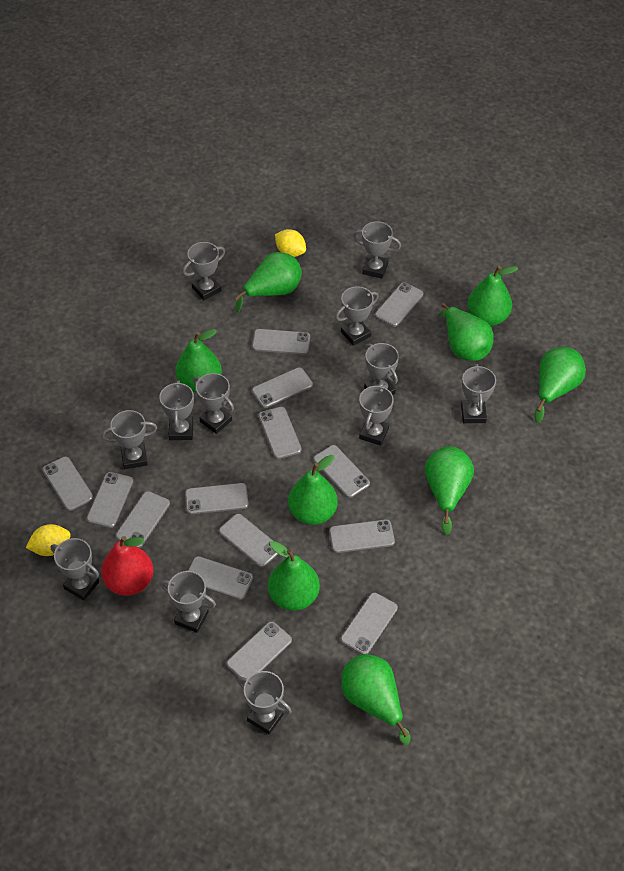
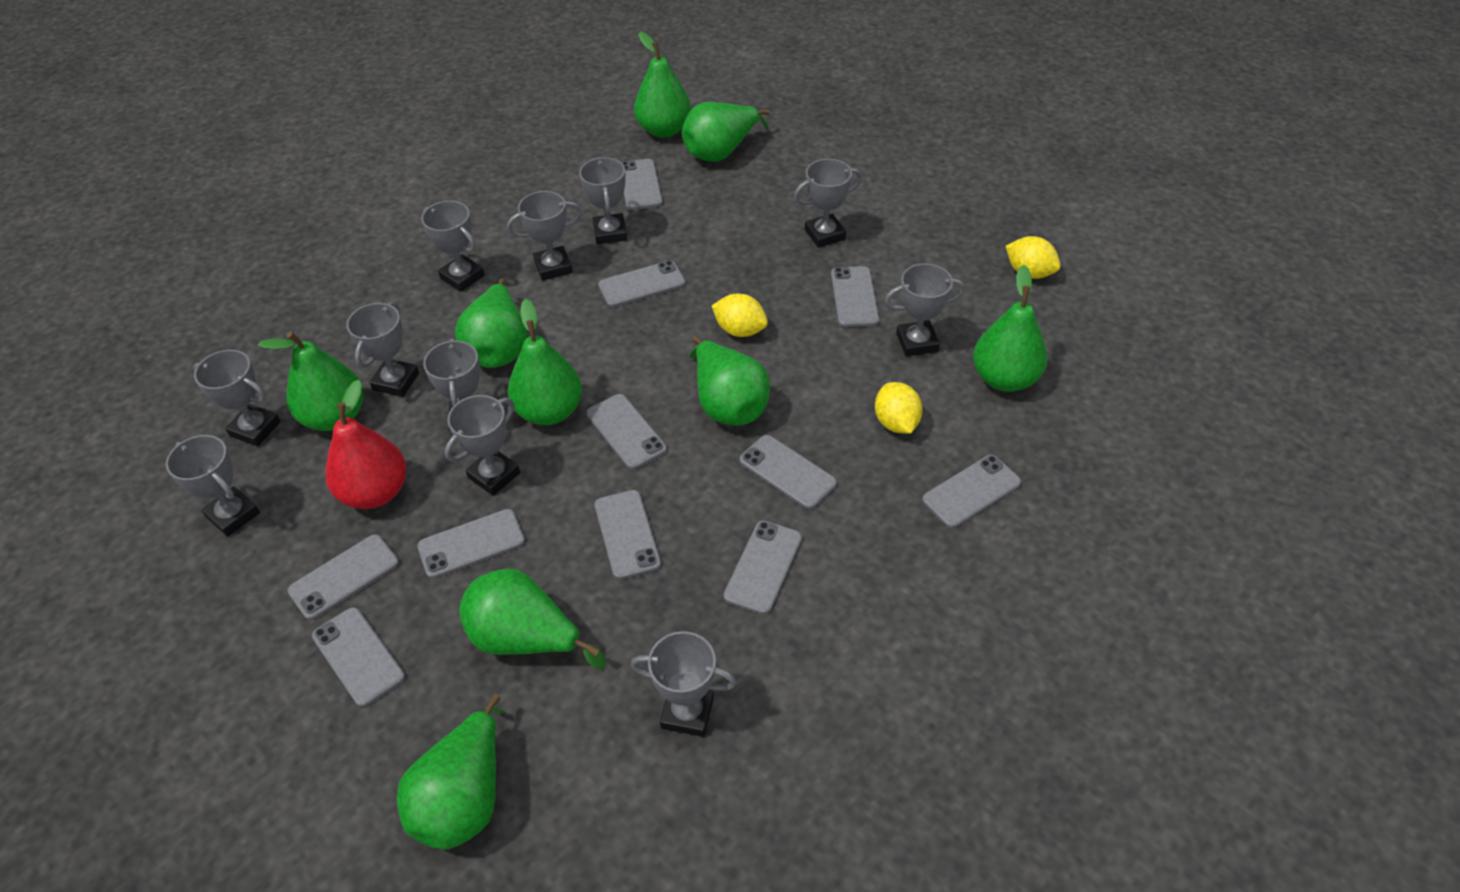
grey phone: [43,456,93,511] [87,472,133,528] [116,491,170,548] [185,483,249,514] [188,556,253,600] [219,514,278,567] [226,621,292,682] [252,329,310,355] [252,367,313,408] [259,407,302,459] [313,445,370,498] [329,519,395,553] [341,592,398,654] [375,282,424,327] = 14 -> [288,534,399,620] [312,607,405,707] [417,509,525,579] [587,394,667,469] [594,490,661,579] [598,260,685,307] [621,159,663,210] [724,520,802,615] [740,435,837,509] [831,266,879,327] [922,455,1021,528] = 11
grey trophy: [51,538,99,601] [101,410,157,469] [159,380,194,440] [160,571,216,633] [182,242,225,300] [193,373,234,434] [237,671,292,734] [335,286,379,346] [353,221,401,279] [359,385,394,446] [364,343,399,395] [461,364,496,423] = 12 -> [166,435,260,537] [193,350,281,446] [346,302,419,397] [421,201,485,292] [423,338,480,436] [445,395,520,496] [507,191,581,281] [579,157,627,244] [631,631,737,737] [794,159,862,248] [885,263,965,356] = 11
yellow lemon: [26,524,71,556] [275,229,306,257] = 2 -> [712,294,768,337] [875,382,923,434] [1006,236,1061,279] = 3

